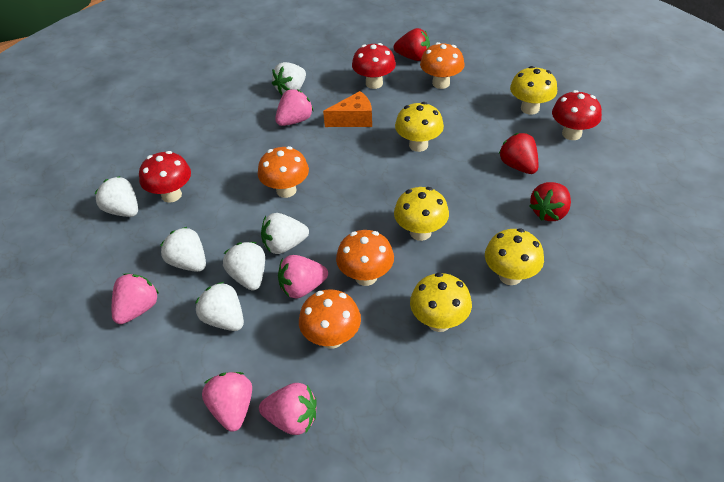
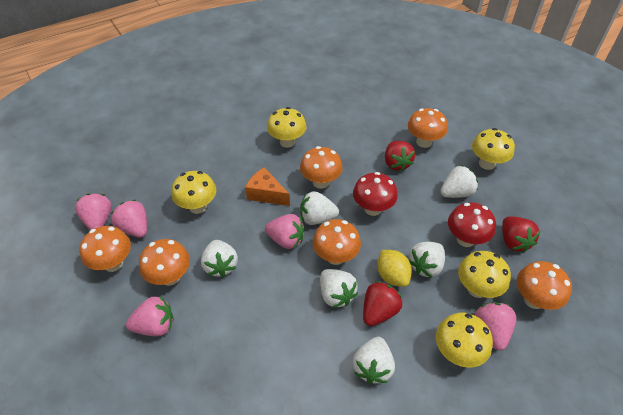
orange mushroom: [258,146,309,198] [299,289,361,349] [336,230,394,286] [420,42,465,89] = 4 -> [80,226,131,272] [139,239,190,286] [300,146,343,189] [313,219,361,265] [408,108,448,148] [517,261,572,310] = 6
red mushroom: [139,151,191,203] [352,43,396,89] [552,90,602,140] = 3 -> [353,172,398,216] [448,202,496,247] = 2
yellow lemon: none = 0 -> [377,250,412,287] = 1

